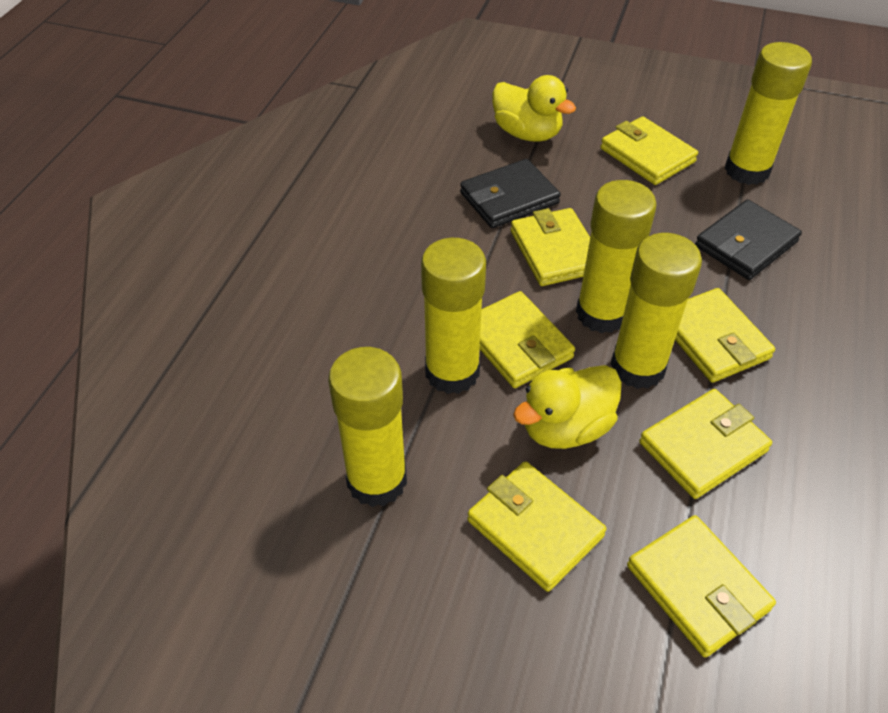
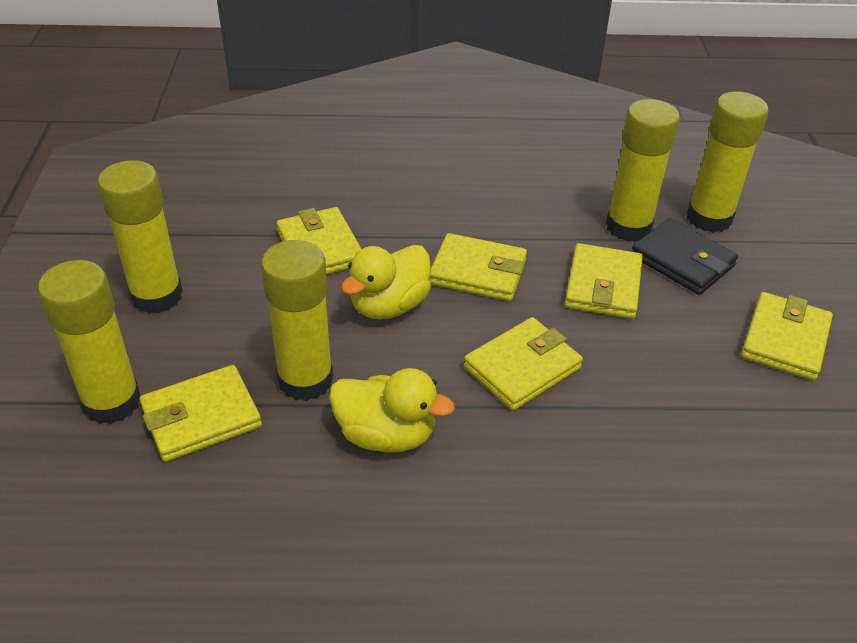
black wallet: [460,159,561,228] [695,200,802,280] = 2 -> [632,218,738,295] = 1
yellow wallet: [467,461,606,592] [480,291,575,388] [511,208,590,286] [600,116,698,185] [627,515,776,657] [639,389,772,499] [675,288,775,383] = 7 -> [140,365,262,462] [276,207,361,274] [429,233,527,301] [464,317,583,410] [565,243,643,319] [741,292,833,380] = 6

